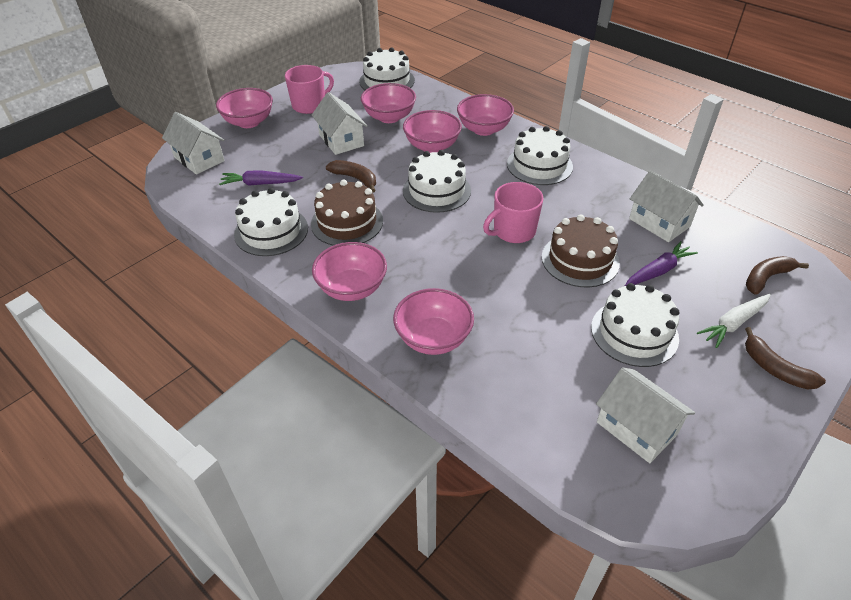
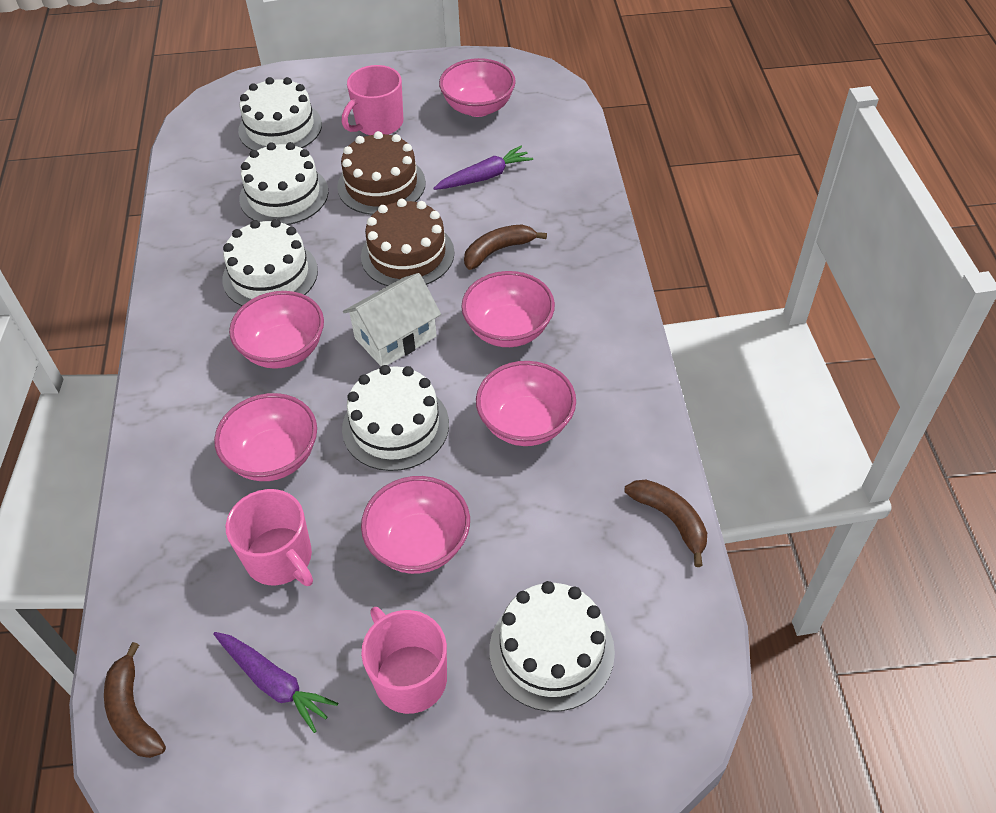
pink mug: [285,65,334,114] [483,182,544,243] = 2 -> [226,489,313,586] [342,65,403,135] [361,607,447,714] = 3
white carrot: [697,294,771,348] = 1 -> none = 0
white house: [162,112,225,175] [312,92,367,155] [596,367,695,463] [629,171,704,242] = 4 -> [343,273,441,366] = 1

